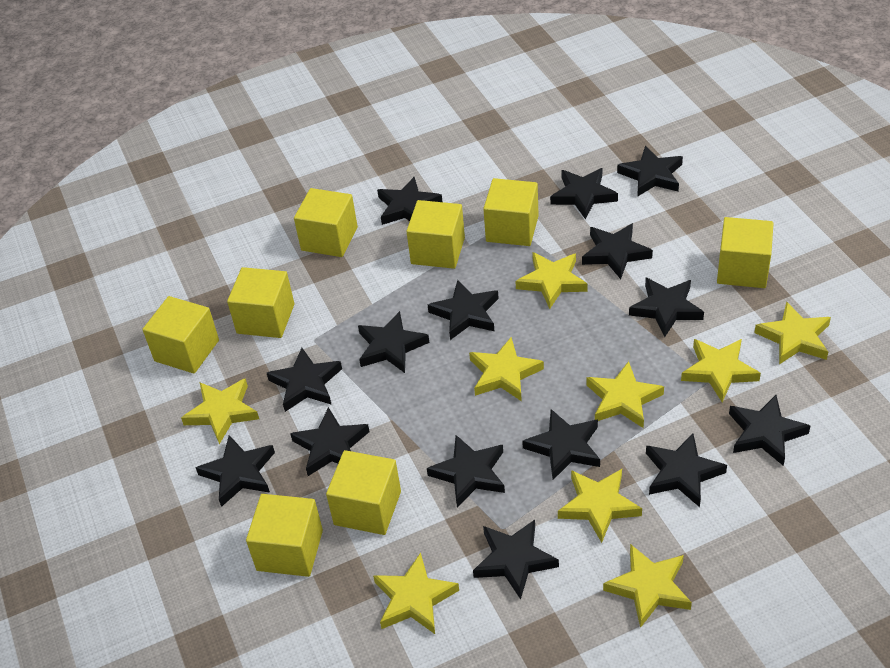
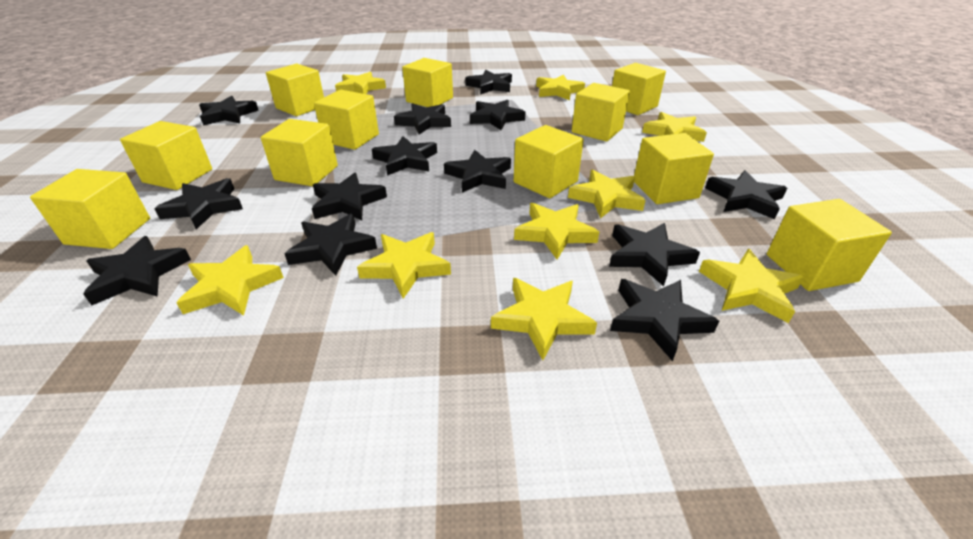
black star: [195,435,275,507] [267,348,342,412] [290,407,369,476] [358,311,429,373] [377,177,442,225] [427,435,505,508] [428,280,499,340] [473,520,559,600] [522,409,600,480] [550,168,618,220] [582,223,653,279] [617,146,683,197] [629,278,704,337] [646,433,727,507] [729,395,810,466] = 15 -> [83,236,191,305] [154,178,243,229] [199,96,259,126] [284,214,377,276] [312,173,387,221] [372,136,437,176] [394,103,451,135] [444,150,511,193] [465,70,512,95] [470,99,526,130] [609,223,700,286] [610,279,719,361] [705,170,787,219] = 13
yellow cube: [142,296,219,374] [227,267,294,338] [246,494,323,577] [294,188,358,257] [326,450,401,535] [406,200,465,269] [483,178,539,246] [717,217,774,288] = 8 -> [30,169,150,249] [120,121,212,190] [261,119,338,186] [266,64,324,116] [314,90,379,150] [402,58,453,107] [514,125,584,198] [572,83,630,142] [612,63,666,115] [634,133,714,204] [767,199,892,291] = 11

